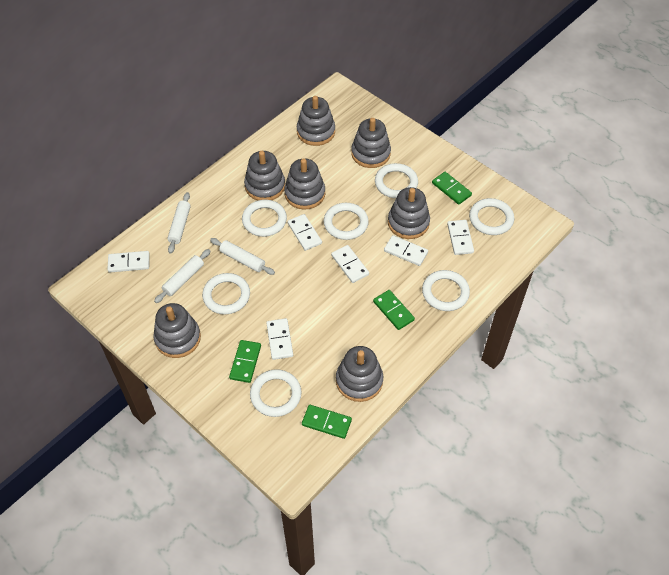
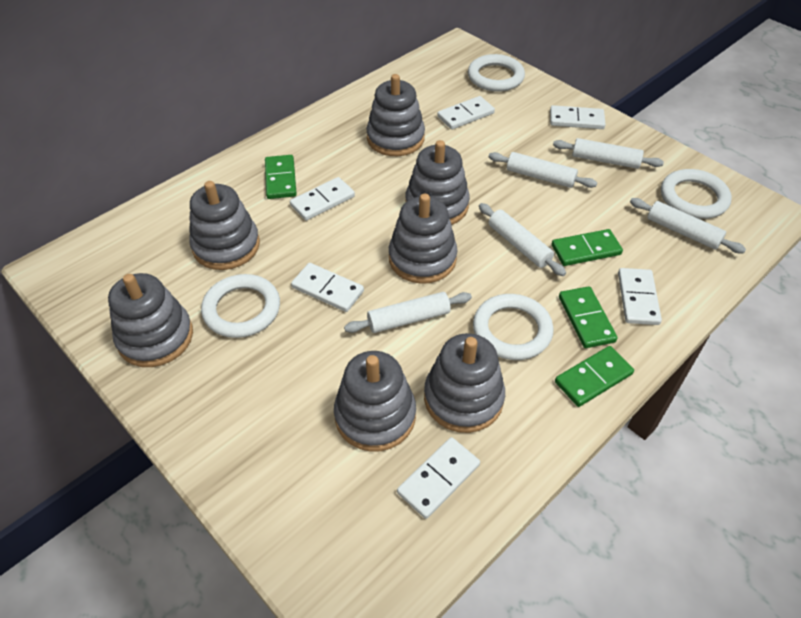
white ring: [202,273,250,314] [242,200,287,237] [250,369,302,417] [324,203,369,240] [375,163,418,198] [422,270,470,311] [469,198,514,235] = 7 -> [201,274,280,338] [468,54,525,92] [473,294,554,360] [661,169,732,219] = 4
white rolling pin: [154,249,210,303] [167,192,191,254] [210,238,275,275] = 3 -> [344,292,472,333] [479,203,566,276] [489,152,597,188] [553,138,664,169] [630,198,746,253] = 5

